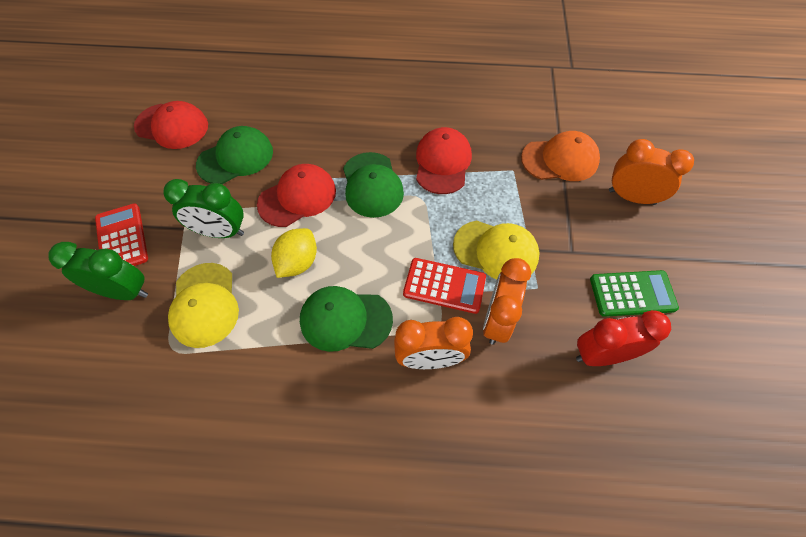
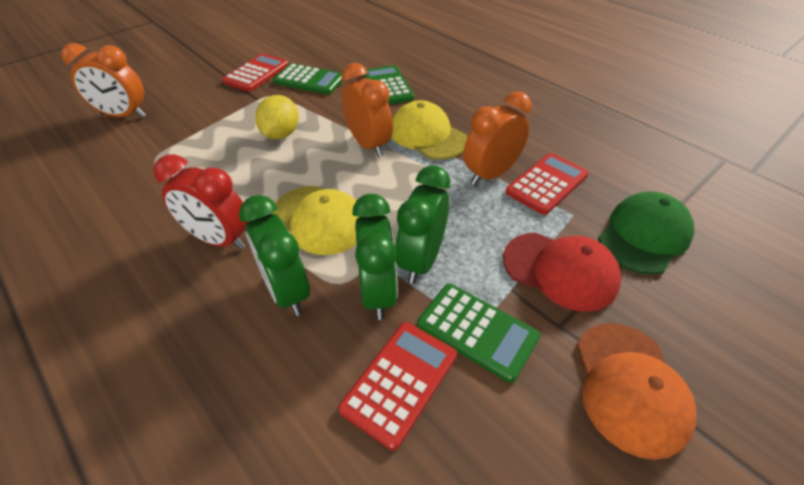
green calculator: [590,270,679,317] = 1 -> [273,63,342,94] [363,65,414,104] [417,284,540,383] = 3
green cap: [196,126,273,184] [300,286,393,352] [343,152,404,218] = 3 -> [598,191,694,275] = 1
green clock: [49,242,148,300] [163,179,244,238] = 2 -> [239,195,310,316] [352,194,398,320] [395,165,450,284] = 3
red calculator: [95,203,148,266] [403,258,486,314] = 2 -> [222,54,289,92] [338,322,457,450] [505,153,589,215] = 3
red cap: [134,101,208,149] [257,164,336,227] [416,127,472,194] = 3 -> [503,233,621,312] = 1

